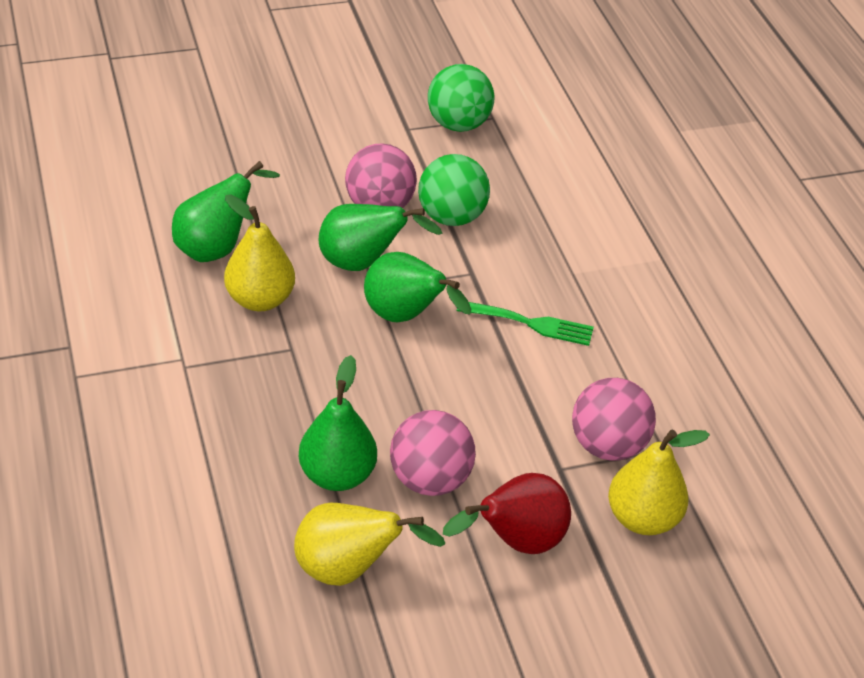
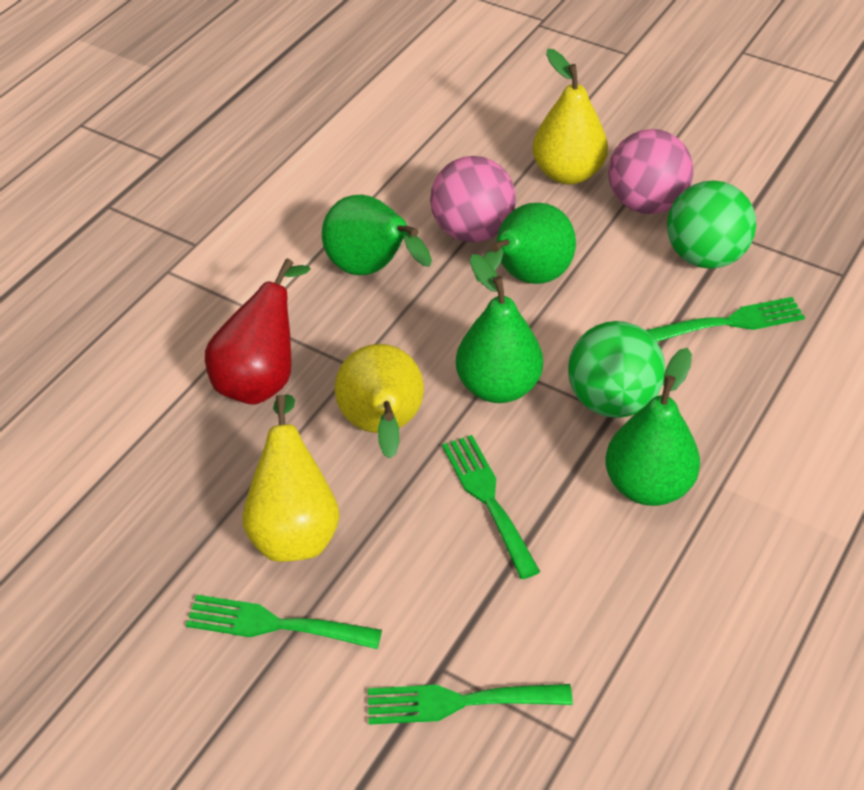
green fork: [457,302,594,346] = 1 -> [186,595,382,649] [368,684,573,725] [442,435,540,579] [646,297,805,342] = 4
pink ball: [345,143,417,208] [390,410,476,496] [572,378,656,461] = 3 -> [430,156,516,242] [608,129,693,214] = 2

